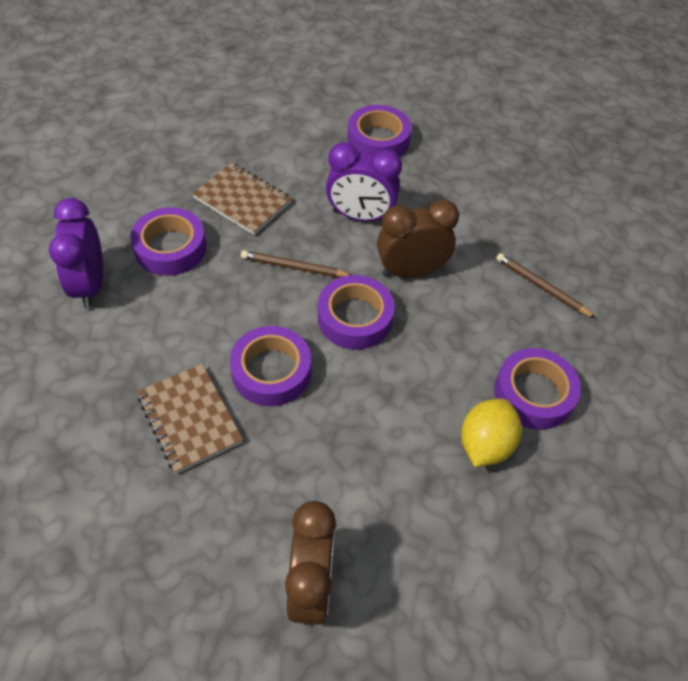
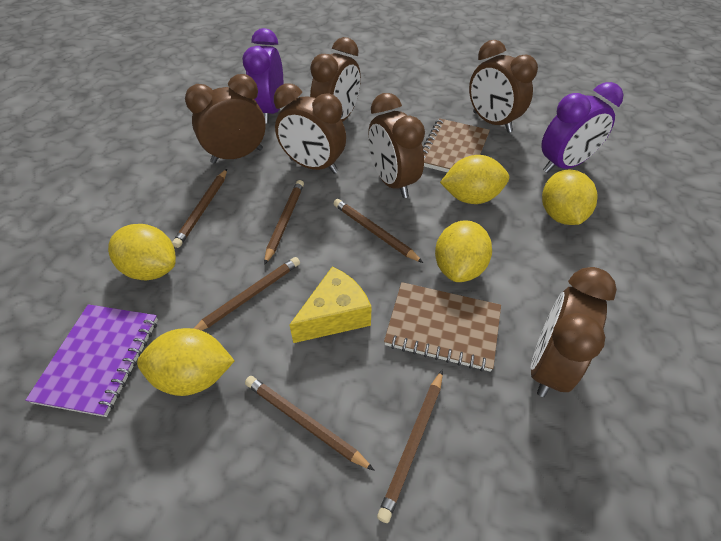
brown clock: [285,501,336,626] [377,199,459,278] = 2 -> [185,74,266,164] [274,83,346,174] [310,37,361,122] [368,93,425,198] [469,40,538,133] [531,267,617,397] = 6
brown pencil: [241,250,351,277] [496,253,596,318] = 2 -> [172,169,227,248] [193,257,300,331] [245,376,374,470] [264,180,304,265] [334,199,423,263] [377,370,443,523] = 6
purple notebook: none = 0 -> [26,304,158,417] = 1
purple tape: [130,207,207,276] [230,326,311,406] [318,275,395,350] [347,105,412,157] [494,348,581,430] = 5 -> none = 0
yellow cheese: none = 0 -> [289,266,372,343] = 1
yellow lemon: [461,399,522,467] = 1 -> [108,224,176,280] [137,328,235,396] [435,220,492,282] [440,155,509,204] [542,169,598,225] = 5

